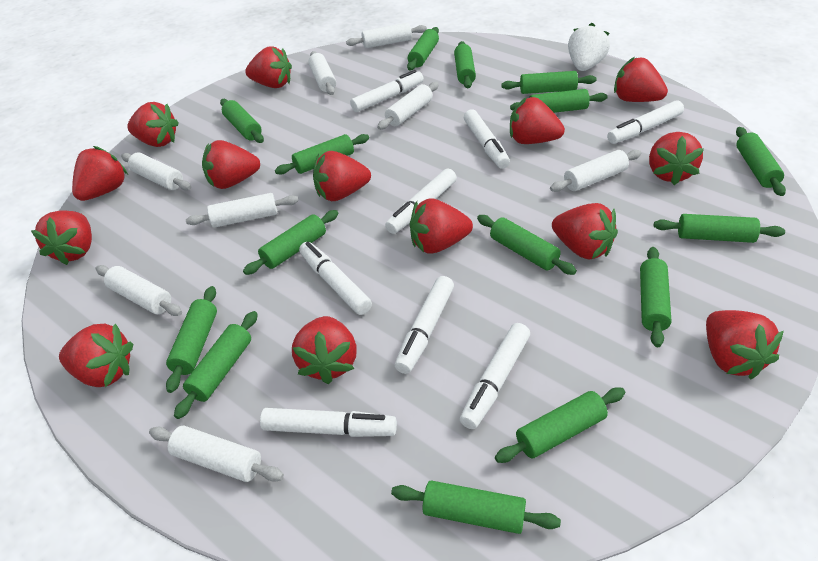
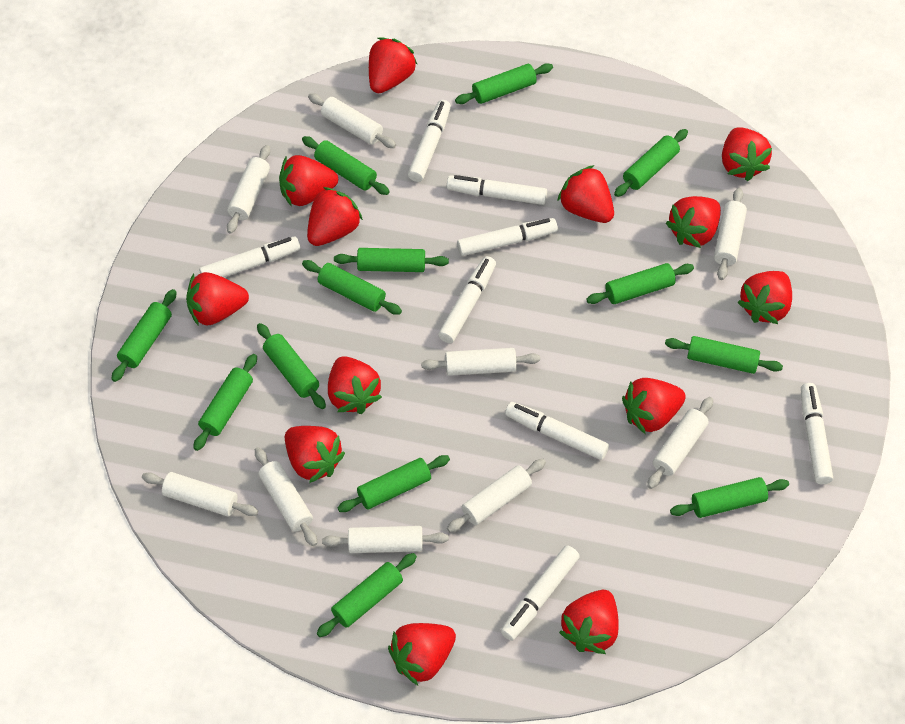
green rolling pin: [166,286,217,393] [174,311,258,419] [220,99,264,143] [243,210,338,275] [275,134,369,175] [391,480,561,534] [407,27,439,71] [454,41,476,88] [477,215,577,275] [495,387,625,463] [501,71,596,94] [510,89,608,113] [640,247,672,347] [654,214,785,243] [736,127,786,196] = 15 -> [111,289,177,382] [193,354,257,451] [257,323,326,409] [302,136,390,195] [302,260,402,315] [317,553,417,637] [334,248,449,272] [338,455,450,512] [455,63,553,104] [586,263,694,304] [614,129,688,197] [665,336,783,374] [670,477,789,518] = 13
red strawberry: [31,210,92,265] [59,323,133,387] [72,146,128,201] [127,102,179,147] [202,140,260,189] [245,46,292,88] [292,316,357,384] [313,151,371,201] [410,198,473,254] [510,97,565,144] [552,203,618,259] [614,57,668,102] [649,132,704,185] [706,310,784,379] = 14 -> [186,272,249,326] [279,155,338,207] [285,426,345,483] [307,187,363,246] [328,356,382,414] [369,37,418,93] [388,623,456,685] [558,165,614,223] [559,590,619,654] [622,378,686,434] [666,196,721,248] [722,127,772,181] [737,271,792,324] = 13
white rolling pin: [96,265,182,316] [121,152,191,190] [149,426,284,482] [186,193,298,228] [308,51,336,95] [346,23,427,48] [377,82,439,130] [550,150,641,192] = 8 -> [142,472,258,517] [227,145,270,234] [255,447,317,546] [308,93,396,148] [322,526,449,553] [421,348,540,376] [447,459,546,532] [647,397,713,489] [714,188,747,280] = 9
white strawberry: [568,23,610,71] = 1 -> none = 0

